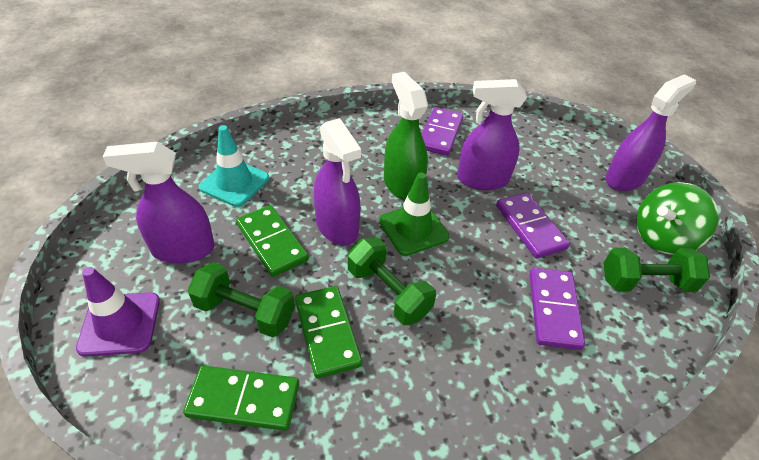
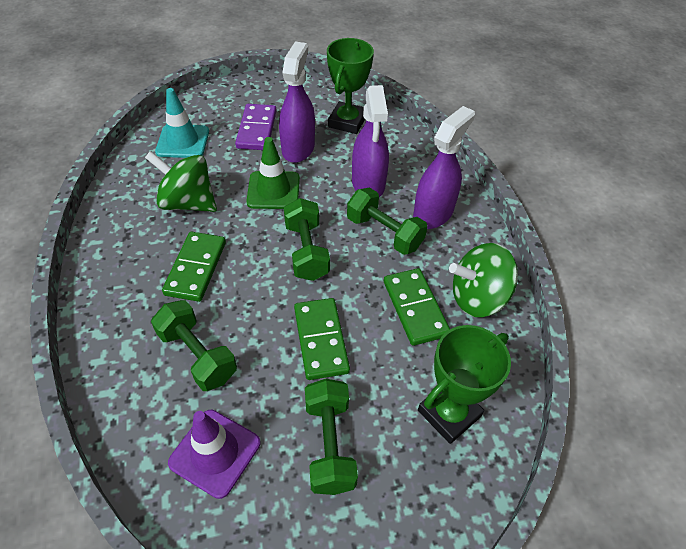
green dumbbell: [187,262,295,338] [348,237,436,325] [604,248,710,292] = 3 -> [151,300,237,391] [284,198,330,281] [305,379,358,495] [347,188,428,255] = 4
green spinning top: [637,182,718,255] = 1 -> [145,151,217,212] [449,243,518,317] = 2
green spray bottle: [384,72,428,201] = 1 -> none = 0
green trophy: none = 0 -> [327,38,374,134] [418,325,511,444] = 2
purple domino: [421,107,463,156] [496,192,570,259] [529,268,585,350] = 3 -> [235,104,277,150] = 1
purple spray bottle: [103,142,215,263] [314,118,361,245] [457,79,527,190] [605,74,696,191] = 4 -> [279,41,315,163] [352,85,389,197] [413,106,475,229] = 3

